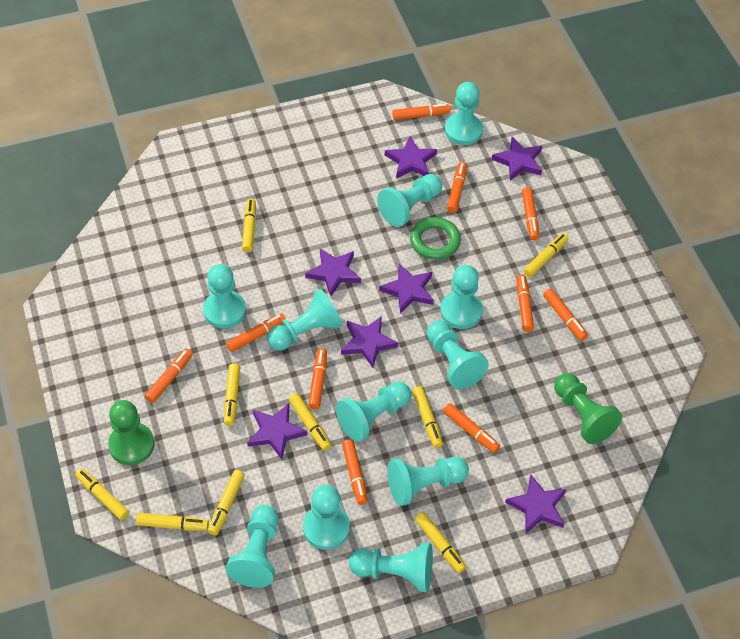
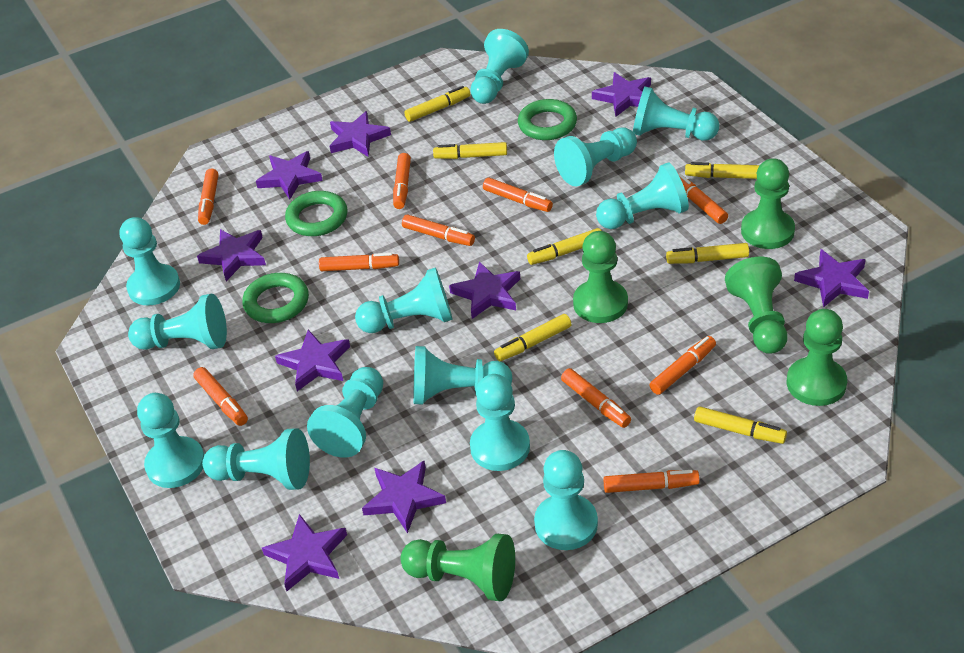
green pawn: [108,400,155,465] [554,373,622,444] = 2 -> [400,534,515,601] [573,231,628,323] [725,257,788,354] [741,159,795,249] [787,309,847,406] = 5
green ring: [410,217,461,260] = 1 -> [242,273,309,323] [285,191,347,236] [518,99,577,140] = 3
purple star: [247,403,308,459] [305,248,361,296] [341,316,398,368] [379,264,434,314] [385,136,437,179] [492,137,542,181] [505,475,566,533] = 7 -> [197,229,266,281] [256,151,323,199] [262,514,347,592] [275,330,350,391] [330,111,391,157] [362,461,446,534] [449,261,520,319] [592,72,651,117] [794,249,869,308] = 9
turquoise pawn: [203,264,246,329] [226,505,279,588] [267,289,342,351] [303,485,350,550] [336,381,411,442] [349,543,433,592] [377,174,443,227] [387,456,469,506] [427,321,489,389] [440,265,483,329] [445,82,483,145] = 11 -> [120,217,180,305] [128,294,227,350] [137,393,204,488] [202,428,310,490] [307,367,383,458] [355,267,453,333] [414,346,512,404] [470,29,529,104] [470,374,530,471] [534,450,598,550] [554,128,637,186] [596,162,689,229] [633,86,719,140] = 13
yellow marker: [75,468,129,520] [136,513,209,531] [208,470,245,535] [224,363,240,426] [242,199,256,252] [289,393,331,451] [412,386,443,448] [415,512,466,573] [524,233,569,277] = 9 -> [404,86,470,122] [433,142,507,159] [494,314,572,361] [527,228,601,265] [666,243,749,264] [685,162,760,179] [694,406,787,444] = 7

